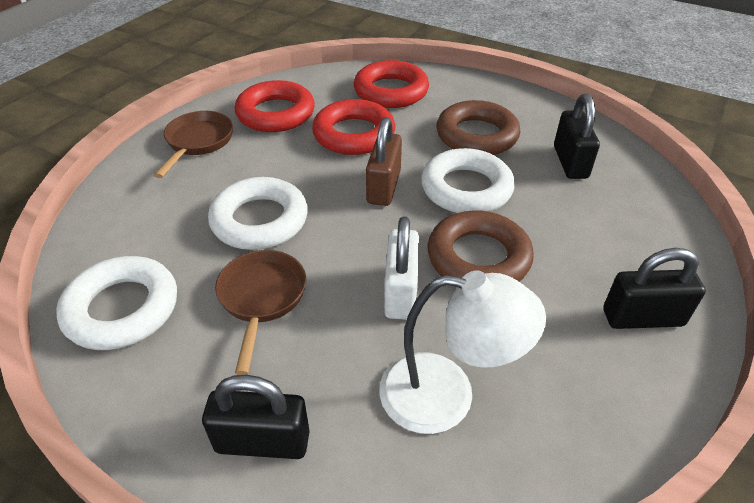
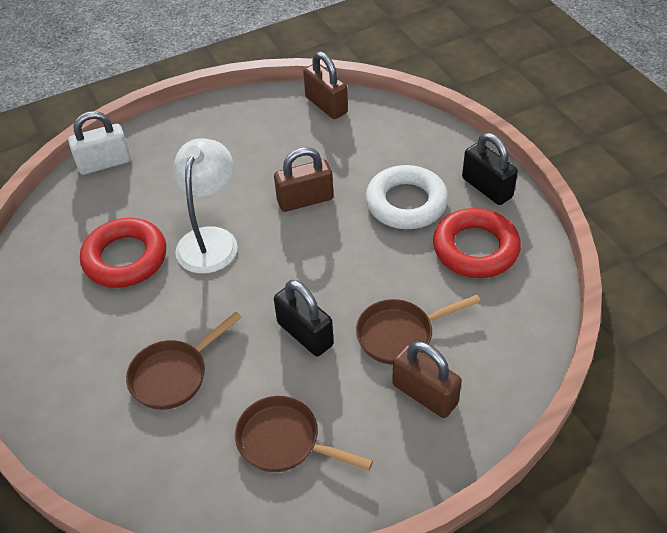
black padlock: [202,375,310,459] [554,94,600,179] [603,248,706,329] = 3 -> [274,280,334,356] [462,133,518,205] = 2
brown padlock: [366,117,402,206] = 1 -> [274,147,333,212] [303,51,348,119] [392,341,462,418] = 3
brown pan: [154,111,233,178] [215,250,306,375] = 2 -> [126,312,242,410] [235,396,373,472] [356,295,481,365] = 3
brown ring: [427,210,534,282] [436,100,520,155] = 2 -> none = 0
red ring: [235,80,315,132] [312,99,395,155] [354,60,429,108] = 3 -> [80,218,166,288] [433,208,521,278] = 2
white ring: [56,256,177,350] [208,177,308,250] [421,148,515,213] = 3 -> [365,165,448,229] = 1

